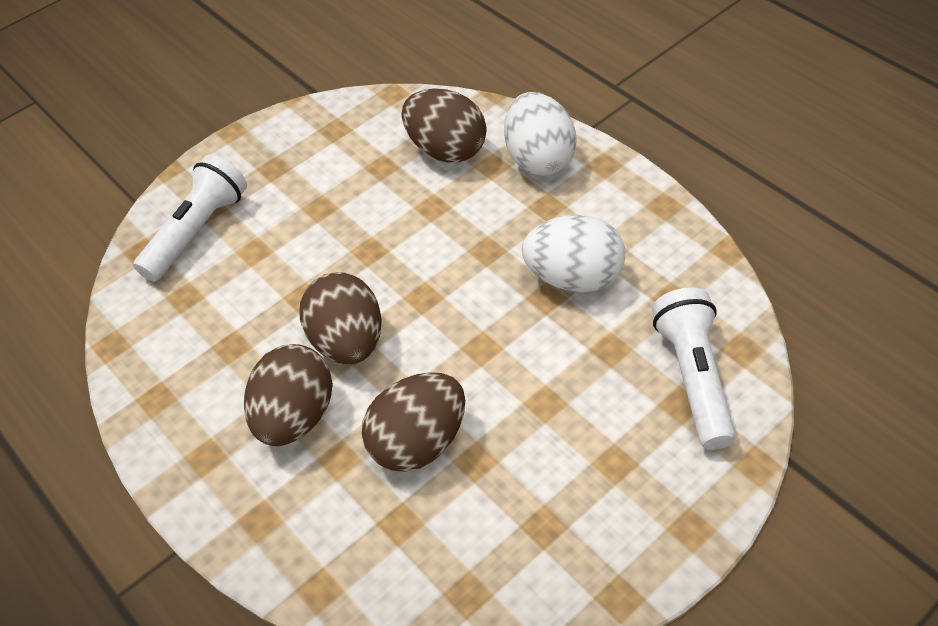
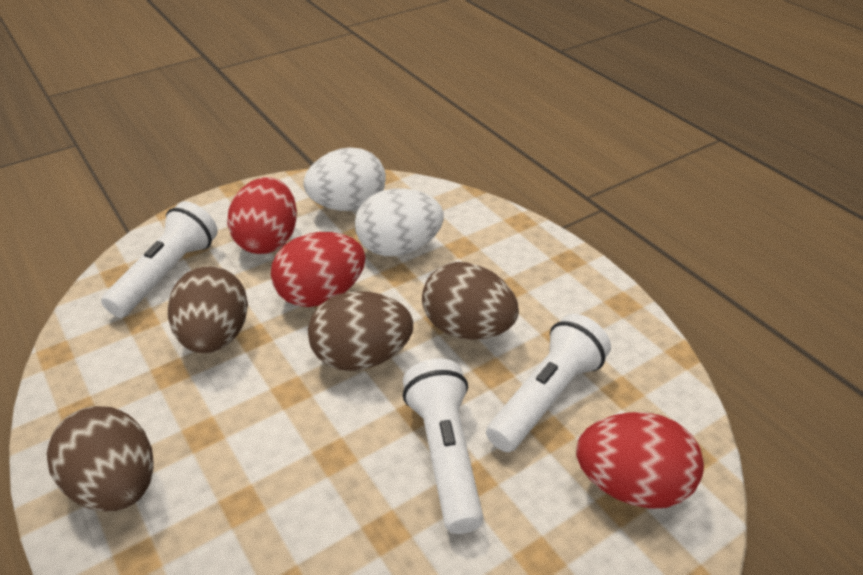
red egg: none = 0 -> [227,177,297,254] [271,232,365,307] [576,412,704,509] = 3
white flashlight: [133,154,247,282] [652,287,736,450] = 2 -> [101,201,218,318] [403,358,483,534] [486,314,611,452] = 3

